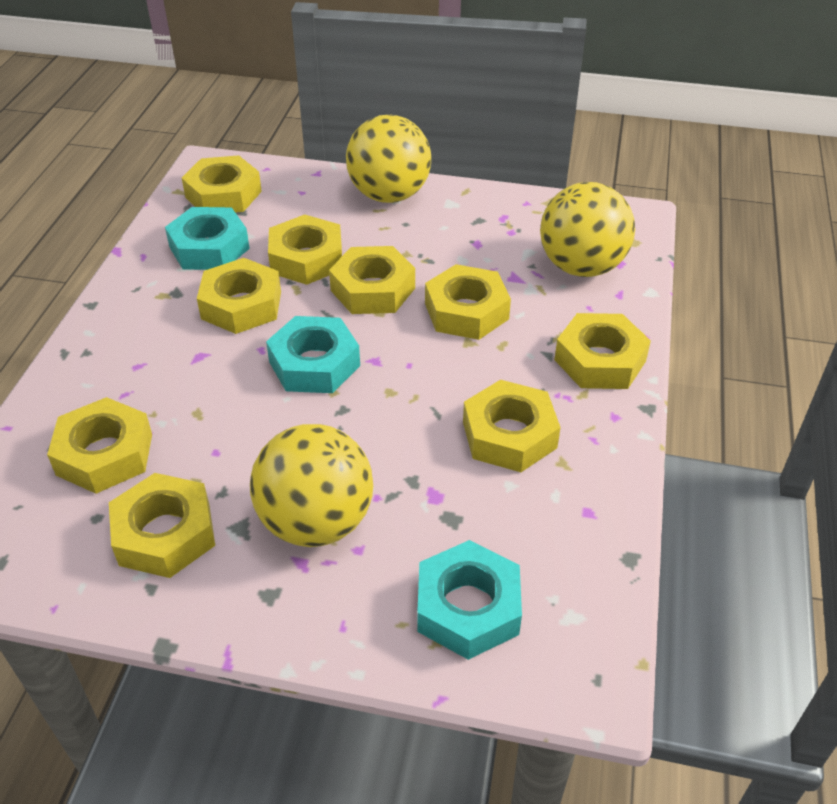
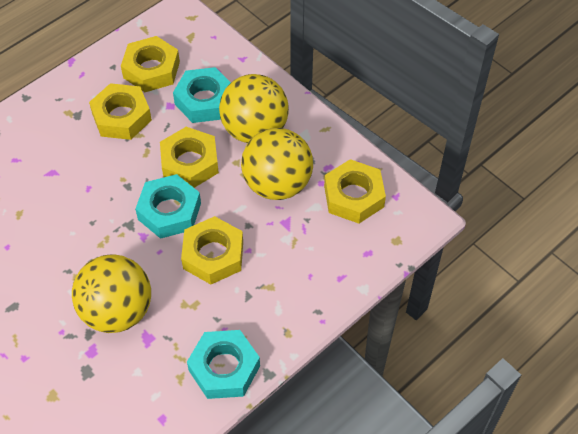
yellow nut: [47,397,152,494] [109,473,215,578] [182,155,262,213] [197,258,281,334] [268,215,342,285] [329,246,415,314] [425,264,511,340] [463,380,561,472] [554,313,651,389] = 9 -> [89,83,152,140] [121,36,180,92] [160,127,219,188] [181,216,243,284] [324,159,386,224] = 5

